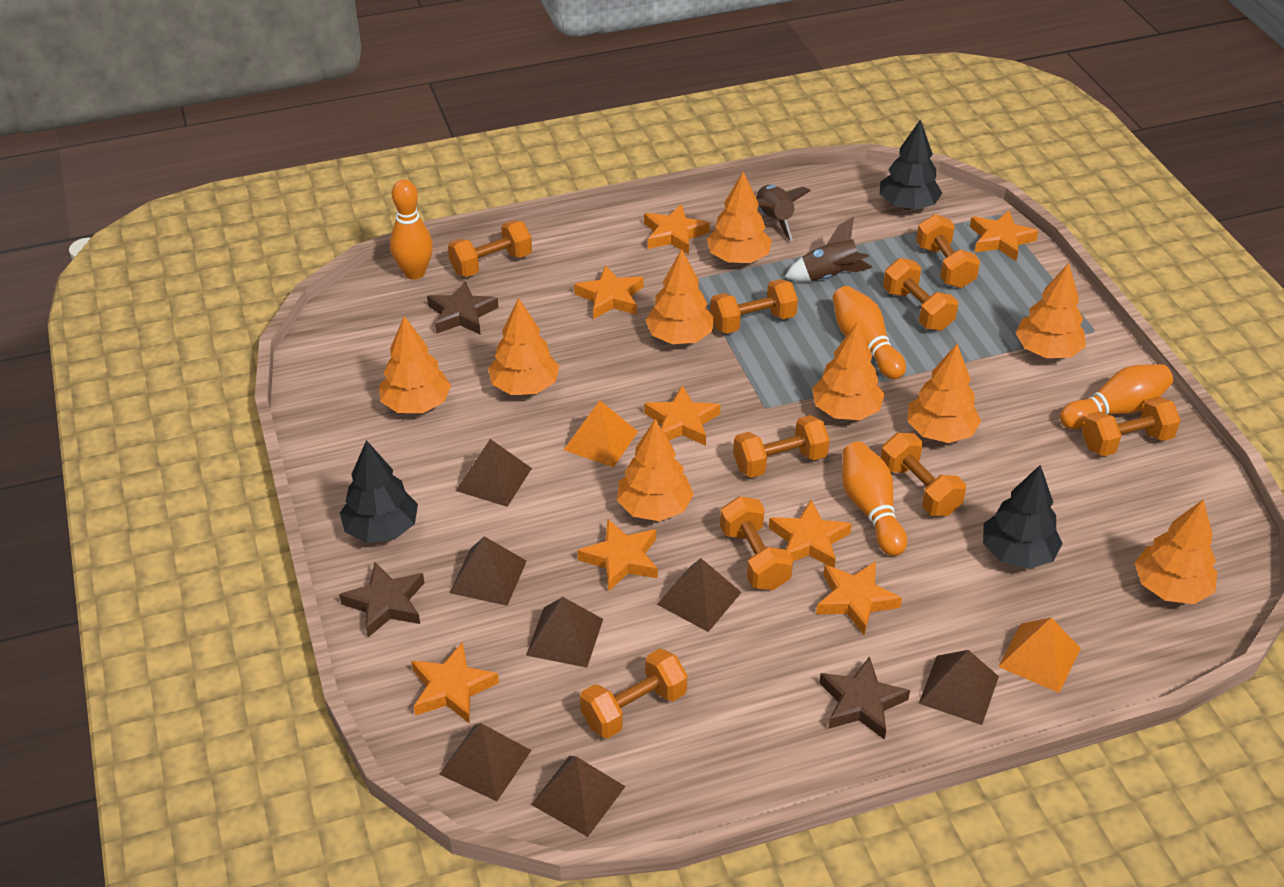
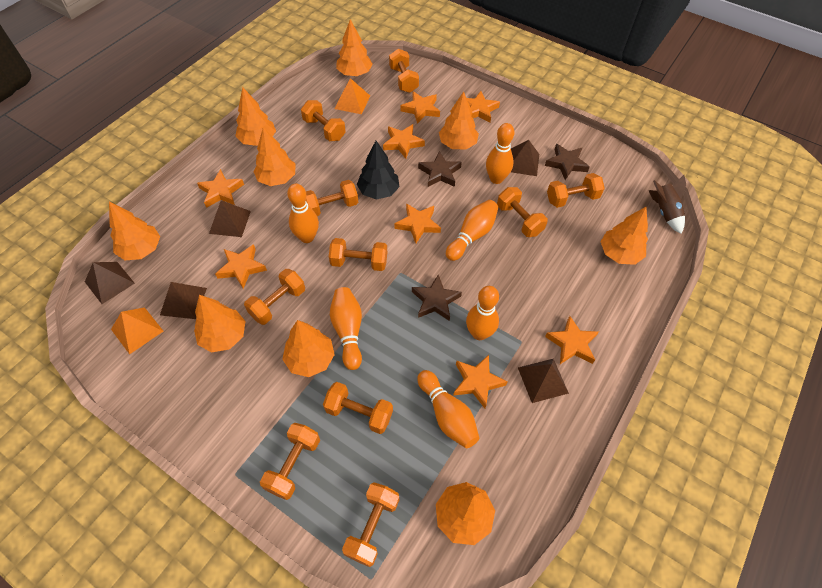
black tree: [340,440,418,543] [880,119,942,210] [983,465,1063,569] = 3 -> [357,141,400,200] = 1
brown pyramid: [439,723,532,801] [450,536,527,606] [456,439,532,507] [526,597,603,668] [531,756,626,837] [657,558,742,632] [919,650,999,725] = 7 -> [85,262,135,304] [160,282,207,319] [209,200,251,237] [511,140,539,176] [518,359,569,403] = 5
brown rocket: [756,185,811,241] [785,217,872,281] = 2 -> [648,175,686,233] = 1
orange bowling pin: [390,179,433,280] [833,286,906,379] [842,442,907,556] [1060,364,1173,429] = 4 -> [287,184,319,243] [330,287,362,370] [417,370,479,448] [446,200,498,261] [466,286,499,340] [486,123,515,184] = 6
orange dumbbell: [448,220,532,277] [580,648,688,738] [710,279,798,334] [720,496,793,590] [733,415,830,478] [880,432,966,516] [883,258,958,331] [916,214,980,288] [1082,396,1181,456] = 9 -> [244,269,305,325] [260,423,320,500] [301,100,346,141] [306,180,358,216] [323,382,393,434] [329,238,387,271] [342,483,399,567] [389,49,419,93] [497,187,548,237] [547,173,605,208] = 10

